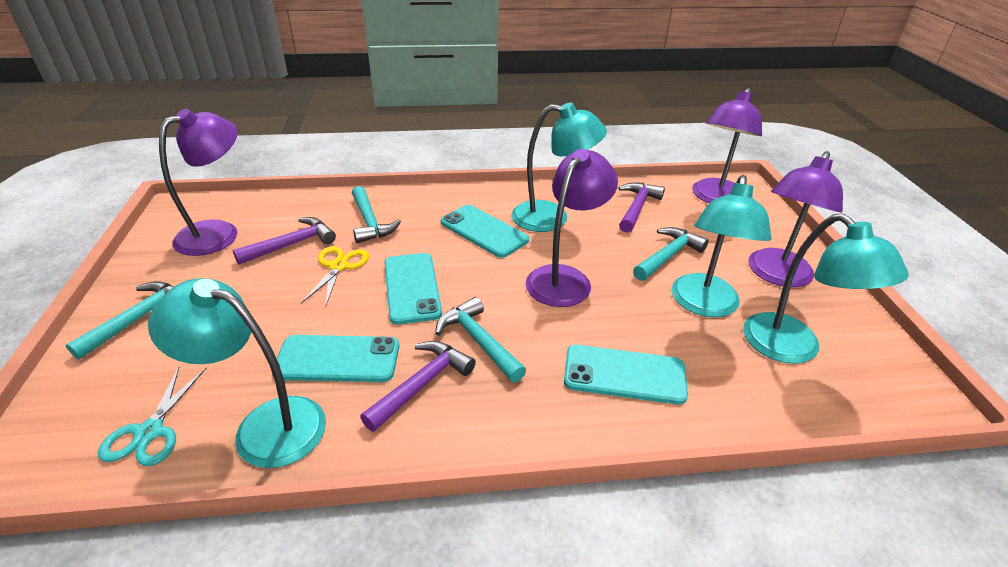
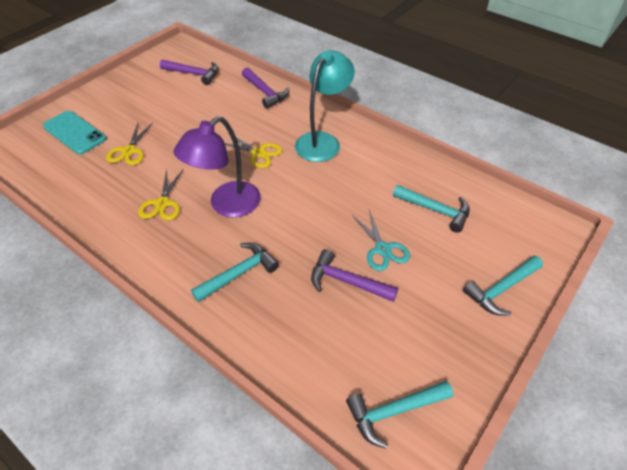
purple lamp: [159,109,238,256] [525,149,618,307] [692,88,762,203] [748,151,843,287] = 4 -> [174,116,261,218] = 1
turquoise lamp: [148,278,326,468] [511,102,607,232] [672,175,772,317] [743,213,909,364] = 4 -> [295,50,355,162] = 1
turquoise phone: [272,335,399,382] [384,253,442,325] [440,205,529,258] [564,345,688,404] = 4 -> [43,111,107,154] = 1
yellow scissors: [301,246,369,308] = 1 -> [106,123,153,165] [138,169,184,220] [225,132,282,168] = 3

